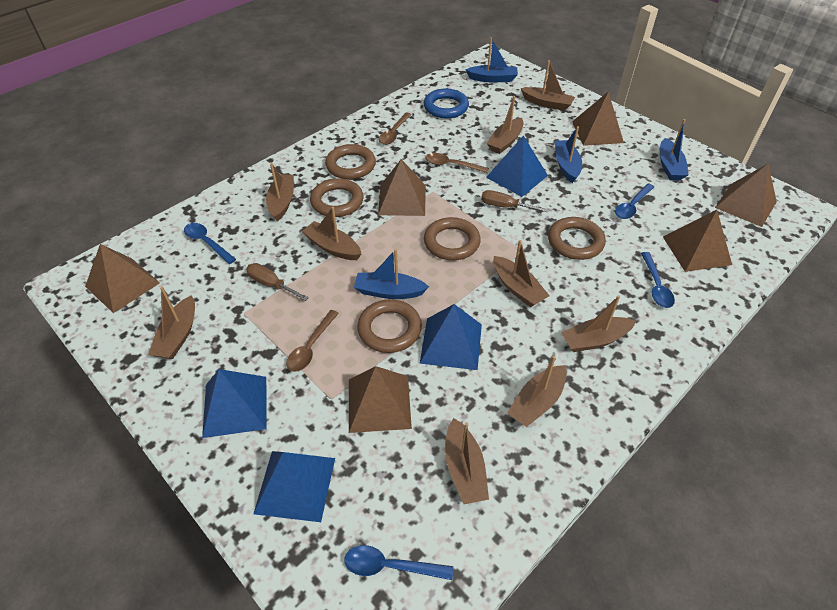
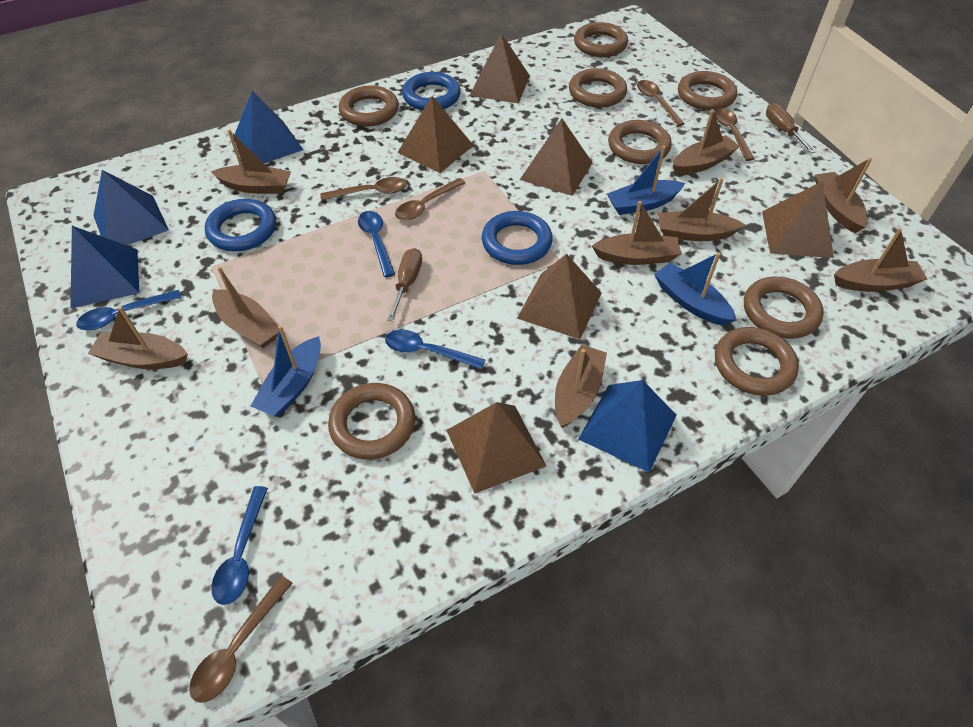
blue boat: [354,249,429,299] [465,37,518,82] [555,126,582,183] [659,119,689,180] = 4 -> [251,325,321,416] [607,146,685,215] [654,252,736,326] = 3
blue ring: [424,89,469,118] = 1 -> [205,199,276,251] [402,72,461,111] [482,211,553,265] = 3
brown ring: [310,178,363,217] [325,144,376,179] [357,299,422,353] [424,217,481,260] [548,217,606,260] = 5 -> [328,383,415,459] [339,85,399,127] [569,68,627,108] [574,22,628,57] [608,120,672,164] [678,71,737,111] [715,327,799,396] [744,277,824,339] = 8
brown spoon: [286,310,339,372] [378,112,412,145] [425,153,489,173] = 3 -> [189,576,293,703] [320,177,407,200] [395,178,465,221] [637,80,685,127] [714,108,754,161] = 5

